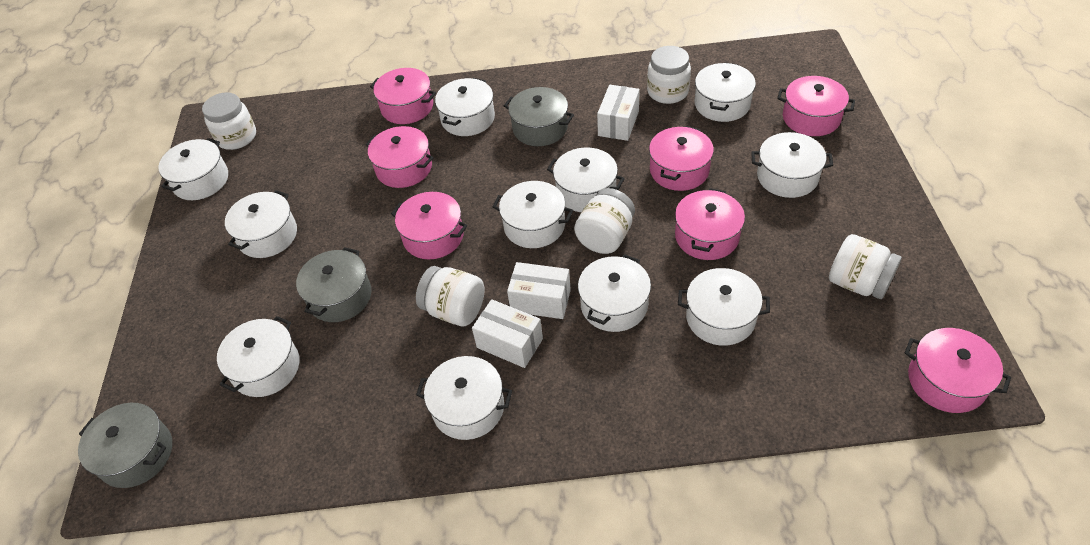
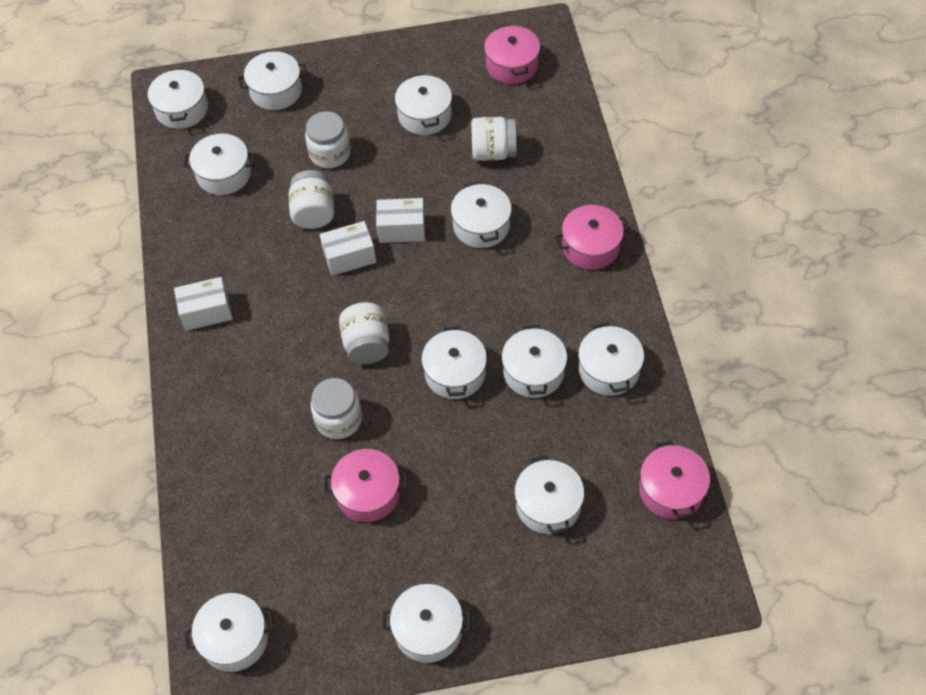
grey pot: [78,403,172,488] [296,247,371,322] [504,87,574,146] = 3 -> none = 0
pink pot: [365,126,434,188] [370,68,436,124] [391,192,468,259] [649,126,714,191] [675,188,745,260] [777,76,855,136] [905,328,1011,413] = 7 -> [324,449,407,522] [484,24,540,84] [555,205,630,270] [639,441,710,519] = 4

